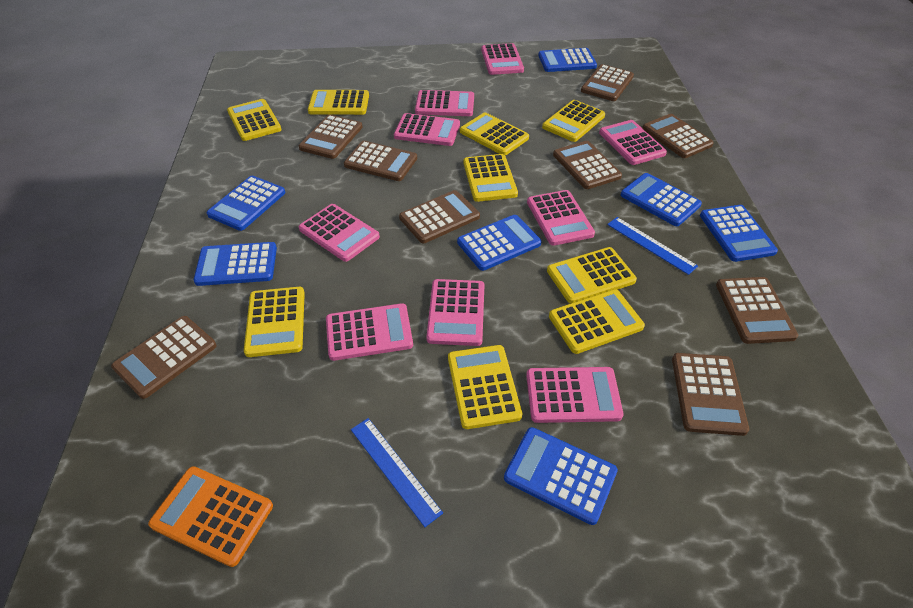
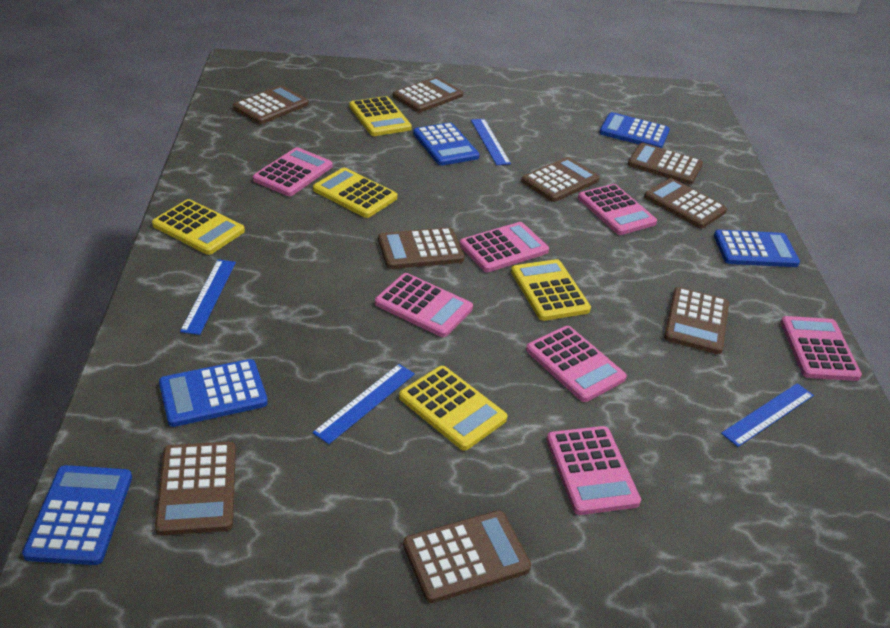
blue calculator: [194,242,277,286] [207,176,285,231] [457,215,541,271] [504,427,618,525] [538,48,597,72] [621,173,702,226] [700,205,778,262] = 7 -> [22,465,132,565] [159,359,268,427] [413,123,480,166] [599,112,670,148] [714,230,800,267] = 5
blue ruler: [351,418,443,527] [607,217,698,275] = 2 -> [180,259,236,335] [312,364,415,444] [471,119,511,165] [721,383,814,447] = 4
orange calculator: [148,466,273,567] = 1 -> none = 0
pink calculator: [299,204,380,262] [326,303,413,361] [394,113,460,146] [415,90,474,116] [426,279,485,346] [481,43,524,75] [526,367,624,423] [527,190,595,246] [599,120,667,165] = 9 -> [253,147,332,196] [375,273,473,337] [459,222,549,272] [526,326,627,402] [546,426,641,515] [578,184,657,235] [780,316,862,381] = 7
yellow calculator: [227,99,282,141] [244,287,305,357] [308,90,369,115] [448,345,522,429] [460,113,529,155] [463,154,518,202] [542,100,605,142] [547,247,637,304] [549,289,645,354] = 9 -> [152,199,245,255] [313,168,397,218] [349,96,412,136] [399,366,508,450] [511,259,591,321] = 5

